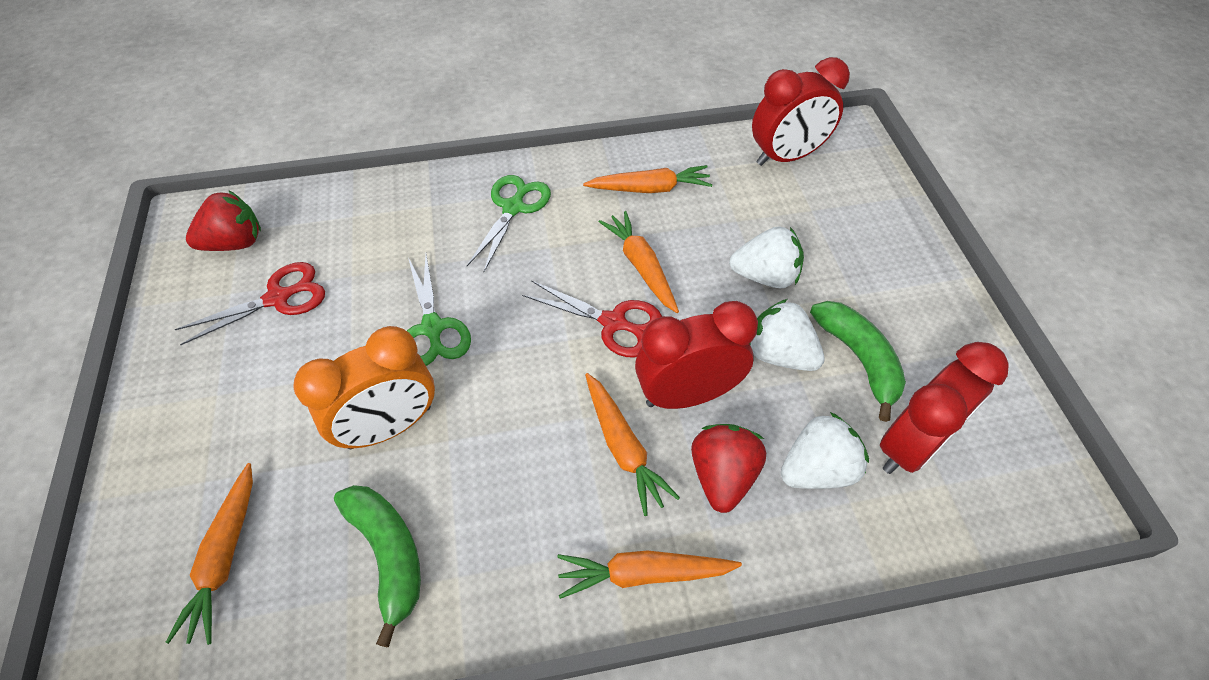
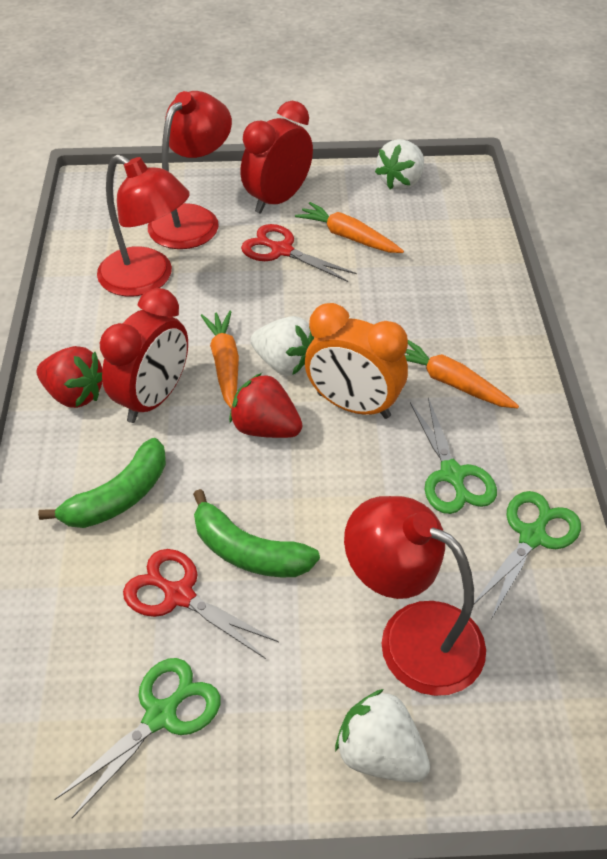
green scissors: [407,255,471,366] [467,175,551,272] = 2 -> [54,658,221,818] [410,398,497,514] [474,491,581,617] = 3
orange carrot: [165,463,253,645] [557,550,742,599] [583,165,712,193] [585,373,680,516] [599,211,679,313] = 5 -> [201,311,239,408] [295,202,404,253] [405,340,519,409] = 3
red clock: [635,301,758,409] [752,57,850,166] [880,342,1009,474] = 3 -> [100,288,188,423] [240,101,313,214] = 2
red lamp: none = 0 -> [97,154,190,297] [148,91,232,249] [344,496,486,696] = 3

